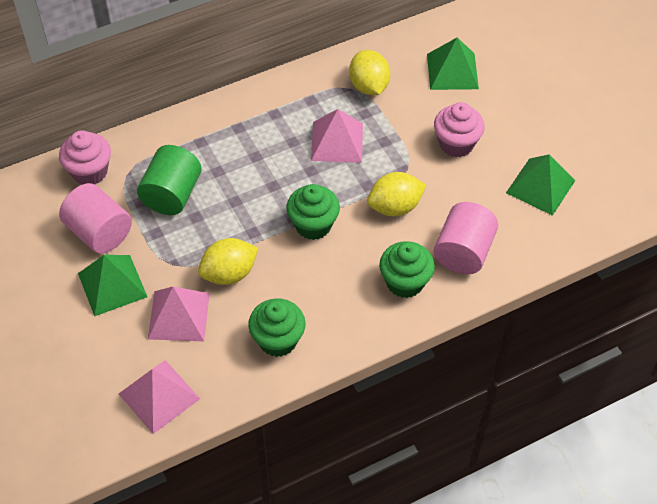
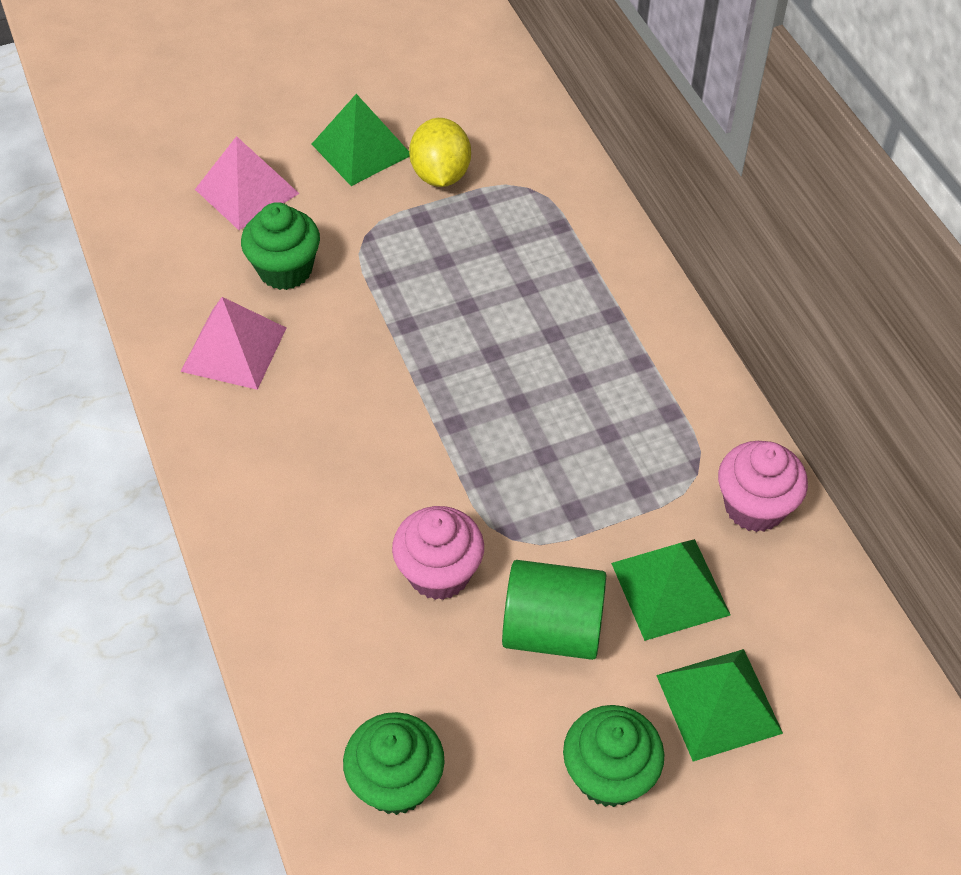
pink cylinder: [59,183,132,254] [434,202,498,274] = 2 -> none = 0
pink pyramid: [119,360,200,434] [148,287,210,342] [311,109,363,163] = 3 -> [181,297,286,390] [195,136,300,230] = 2
yellow lemon: [198,238,258,285] [349,50,390,95] [367,172,426,216] = 3 -> [409,118,471,187] = 1

